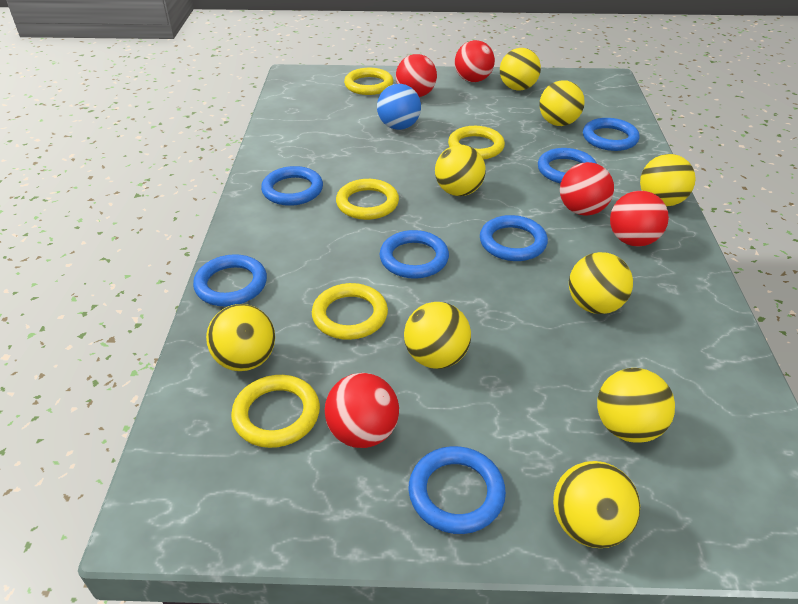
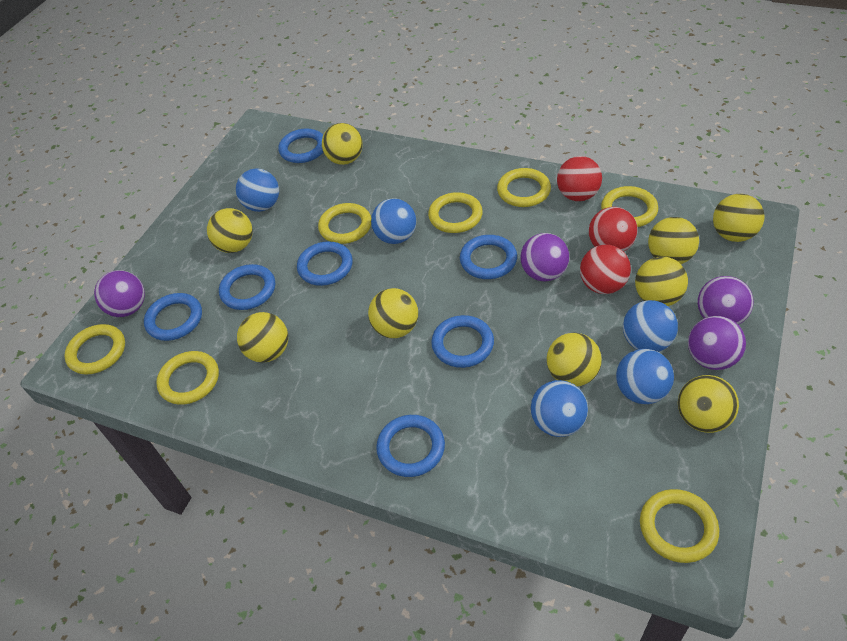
blue ball: [377,84,421,130] = 1 -> [236,168,279,212] [371,198,416,244] [531,380,588,437] [616,349,674,404] [623,300,678,352] = 5
purple ball: none = 0 -> [94,270,145,317] [520,233,569,281] [688,316,746,370] [698,276,754,325] = 4
red ball: [325,373,399,448] [396,54,437,97] [455,40,495,82] [560,162,614,216] [610,191,669,247] = 5 -> [557,156,602,201] [580,245,631,294] [589,207,638,252] = 3
yellow ring: [231,375,320,448] [312,283,388,340] [336,179,399,220] [344,68,393,95] [448,126,505,160] = 5 -> [64,324,125,375] [156,351,219,405] [318,203,371,244] [428,192,483,233] [497,168,551,207] [601,186,658,227] [640,489,719,563] = 7

